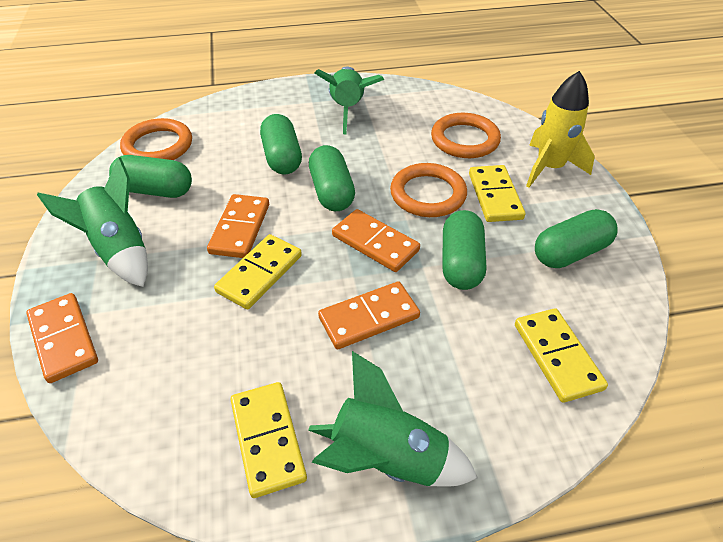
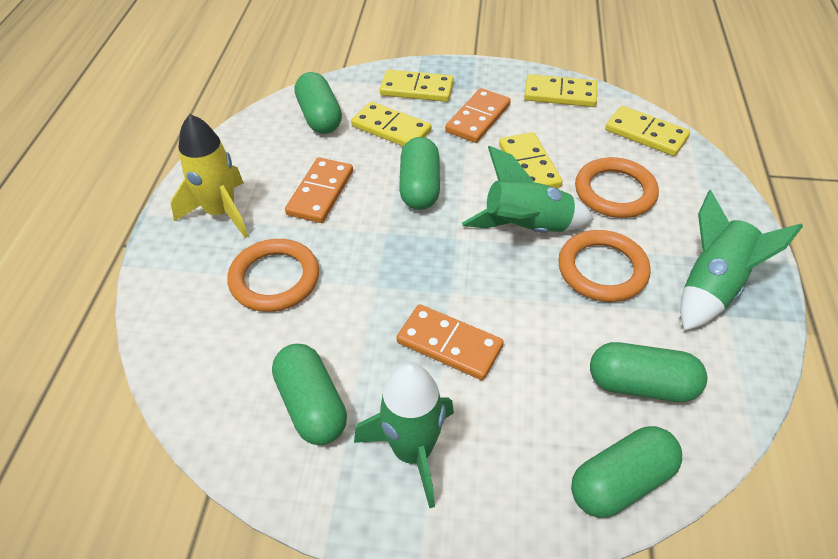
orange domino: [26,293,98,383] [207,194,269,258] [318,281,420,349] [332,209,420,272] = 4 -> [285,157,353,223] [396,304,504,380] [445,88,511,143] = 3
yellow domino: [214,234,302,310] [231,382,307,498] [469,165,525,222] [515,308,608,403] = 4 -> [351,101,432,147] [380,70,454,102] [499,132,562,188] [524,74,597,107] [605,106,690,156] = 5

